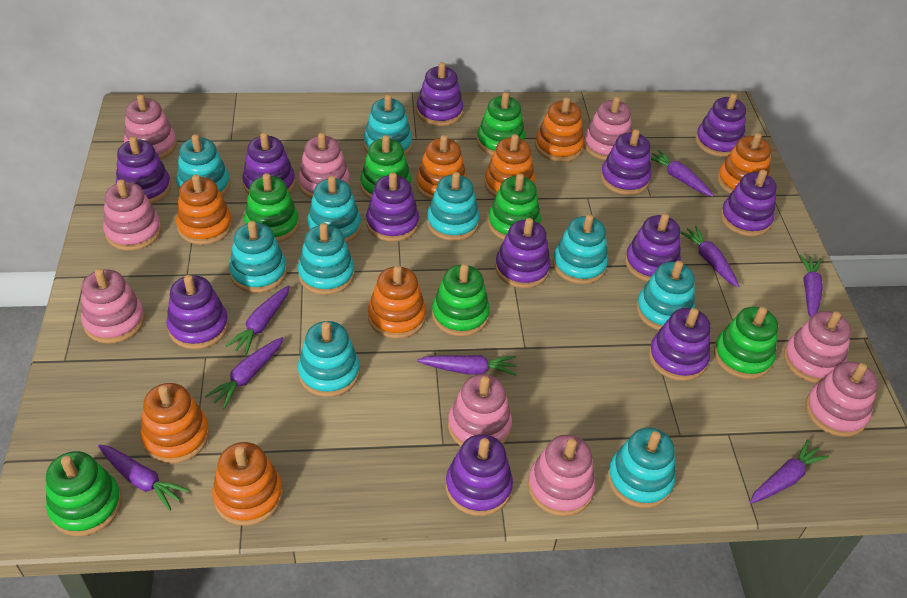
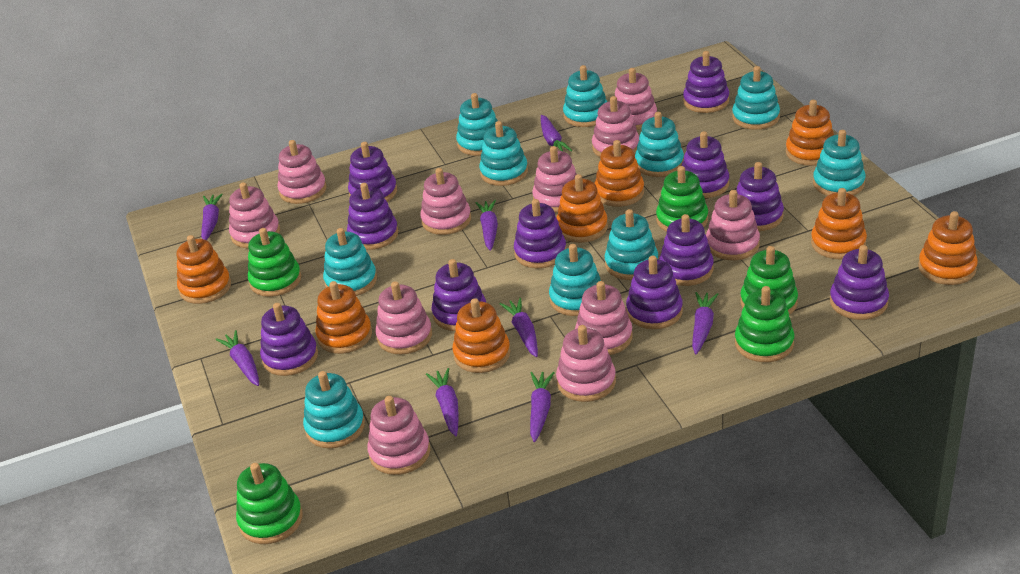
green stacking toy: [46,451,122,536] [244,173,299,242] [360,135,411,199] [432,264,490,337] [477,92,525,156] [488,173,541,240] [714,307,778,379] = 7 -> [236,463,303,544] [248,228,301,297] [656,166,708,232] [735,286,794,362] [740,246,798,315] = 5
pink stacking toy: [81,269,145,344] [103,179,162,251] [124,94,177,159] [298,133,350,198] [448,374,512,446] [528,435,596,516] [584,96,632,160] [784,311,851,383] [806,361,878,437] = 9 -> [229,182,280,248] [277,140,327,204] [367,396,430,475] [375,281,432,354] [420,168,471,235] [532,146,577,213] [556,325,616,402] [575,281,632,355] [592,96,639,157] [615,68,657,130] [706,190,760,260] = 11
purple stacking toy: [116,136,171,204] [166,275,229,349] [242,132,295,194] [366,172,419,242] [416,62,463,126] [446,434,513,516] [495,218,551,288] [600,129,651,195] [625,213,681,282] [649,308,711,381] [696,93,746,157] [721,170,777,237] = 12 -> [260,303,318,376] [347,183,398,250] [348,142,397,202] [432,259,486,331] [514,199,567,268] [626,256,683,329] [659,214,714,286] [682,131,729,198] [683,51,729,113] [737,162,784,231] [830,245,889,320] = 11

